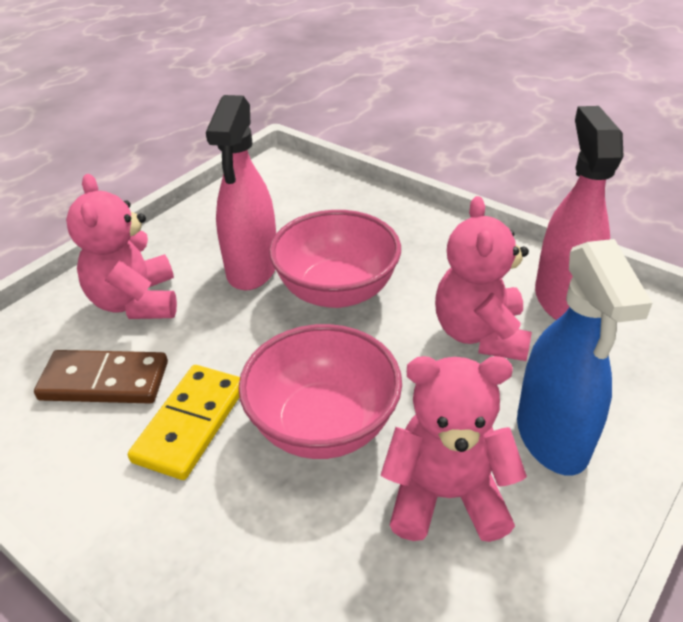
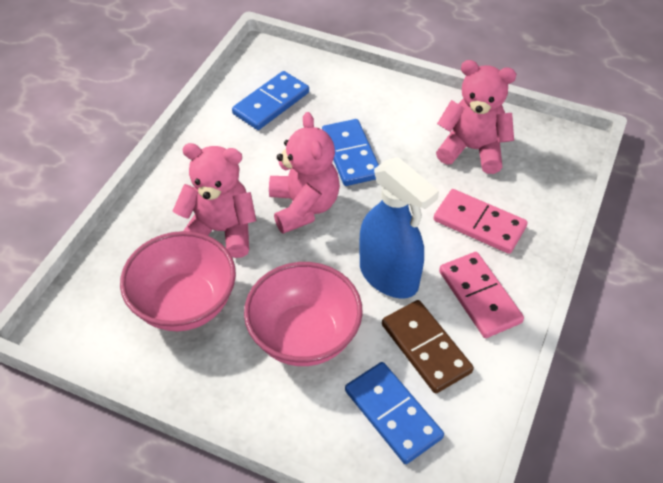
blue domino: none = 0 -> [232,71,309,130] [322,119,379,186] [345,362,444,464] = 3
pink domino: none = 0 -> [433,189,528,254] [439,252,524,338] = 2
pink spray bottle: [206,95,276,290] [535,106,623,320] = 2 -> none = 0
yellow domino: [128,365,240,480] = 1 -> none = 0

